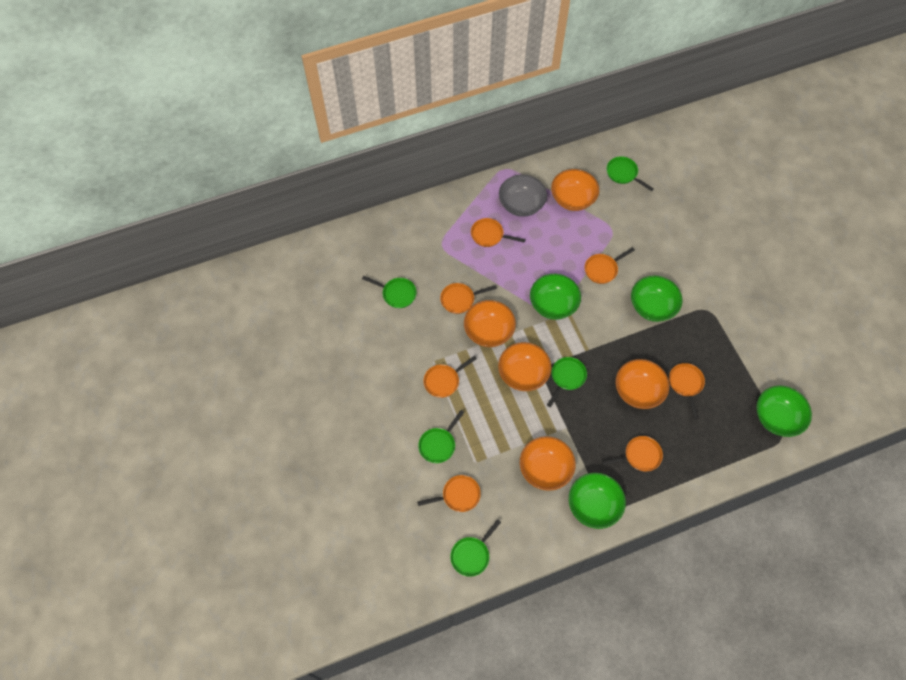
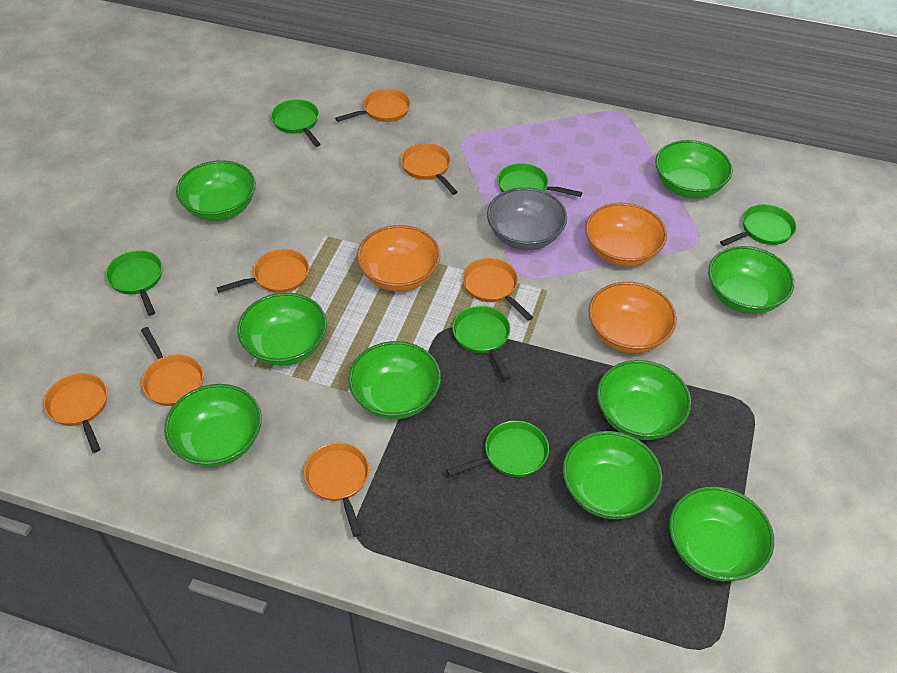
green bowl: [530,274,581,320] [569,473,626,529] [631,276,682,322] [756,385,812,437] = 4 -> [164,384,262,467] [176,160,256,221] [237,293,327,366] [348,341,441,419] [563,431,662,519] [597,360,691,440] [655,140,733,198] [669,487,774,581] [708,246,794,314] = 9
green pan: [362,276,416,308] [418,410,465,463] [450,519,501,577] [547,357,587,407] [607,156,654,191] = 5 -> [106,250,162,316] [271,99,321,147] [446,421,549,477] [452,306,511,380] [497,163,582,197] [720,204,797,246] = 6
orange bowl: [464,300,516,347] [498,342,551,391] [520,436,576,491] [551,169,599,211] [616,359,669,409] = 5 -> [357,225,440,292] [585,203,667,267] [589,282,677,353] = 3

